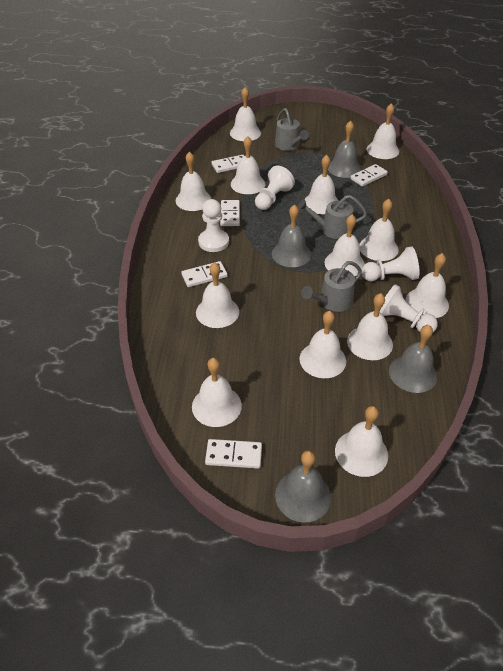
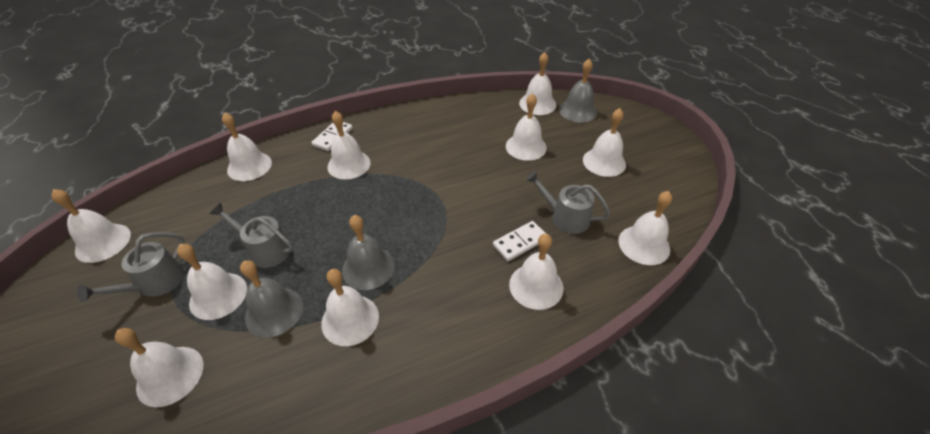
grey bell: [272,204,311,267] [275,450,331,523] [328,121,361,178] [389,325,437,393] = 4 -> [240,260,303,338] [342,215,395,290] [559,59,597,122] = 3
white bell: [176,152,211,211] [192,358,242,427] [196,262,239,328] [230,87,261,141] [231,136,265,194] [299,311,346,378] [305,155,339,214] [325,214,365,276] [335,406,388,477] [347,293,393,360] [359,199,399,261] [367,103,399,159] [405,253,449,318] = 13 -> [51,189,131,263] [115,328,203,407] [177,244,247,320] [222,112,272,181] [321,269,379,346] [327,111,371,179] [506,93,547,161] [509,234,563,310] [519,52,556,115] [583,108,626,177] [618,191,672,265] = 11
white domino: [181,261,228,287] [205,439,262,469] [212,155,244,173] [220,200,240,226] [350,164,388,187] = 5 -> [311,122,353,151] [493,221,546,261] = 2
white pawn: [198,199,229,252] [255,165,295,210] [362,246,419,281] [380,284,438,332] = 4 -> none = 0

